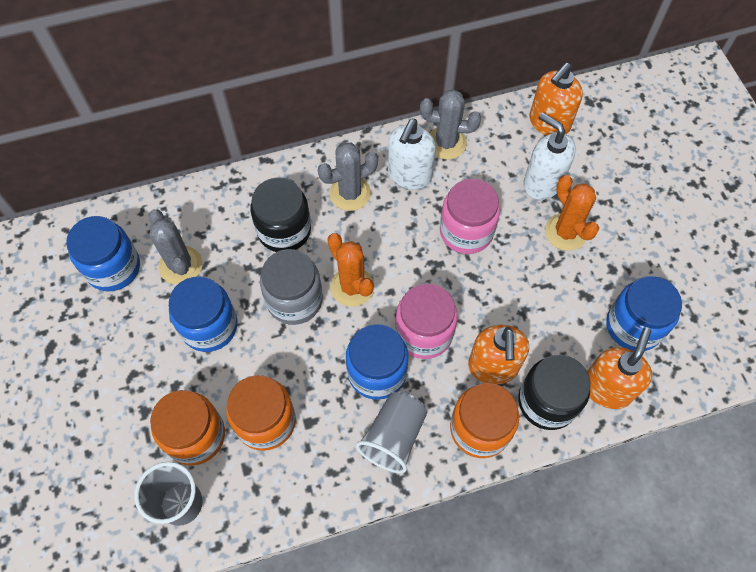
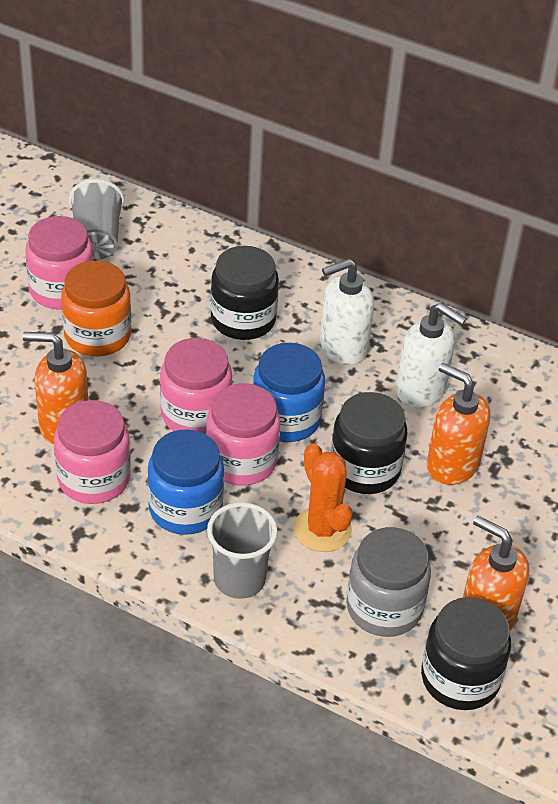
black jar: [250,177,311,252] [518,355,591,430] = 2 -> [210,246,279,340] [331,392,407,494] [421,597,511,710] = 3
blue jar: [66,216,140,292] [169,276,238,352] [346,324,408,400] [606,276,682,351] = 4 -> [148,429,224,535] [253,343,325,442] = 2
grey cactus: [148,209,202,285] [318,143,378,211] [420,89,481,159] = 3 -> none = 0
orange cactus: [327,233,374,307] [545,175,599,251] = 2 -> [294,443,353,552] = 1
orange jar: [150,390,225,466] [226,375,296,451] [450,383,519,458] = 3 -> [61,261,131,356] = 1
pink jar: [395,284,458,359] [440,179,500,254] = 2 -> [25,216,94,310] [54,400,131,504] [160,338,232,434] [206,383,280,485] = 4

